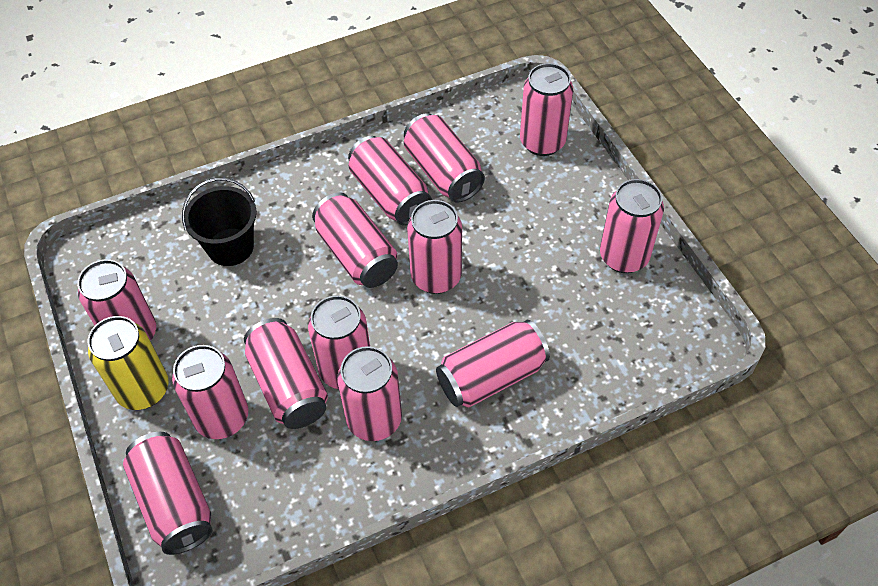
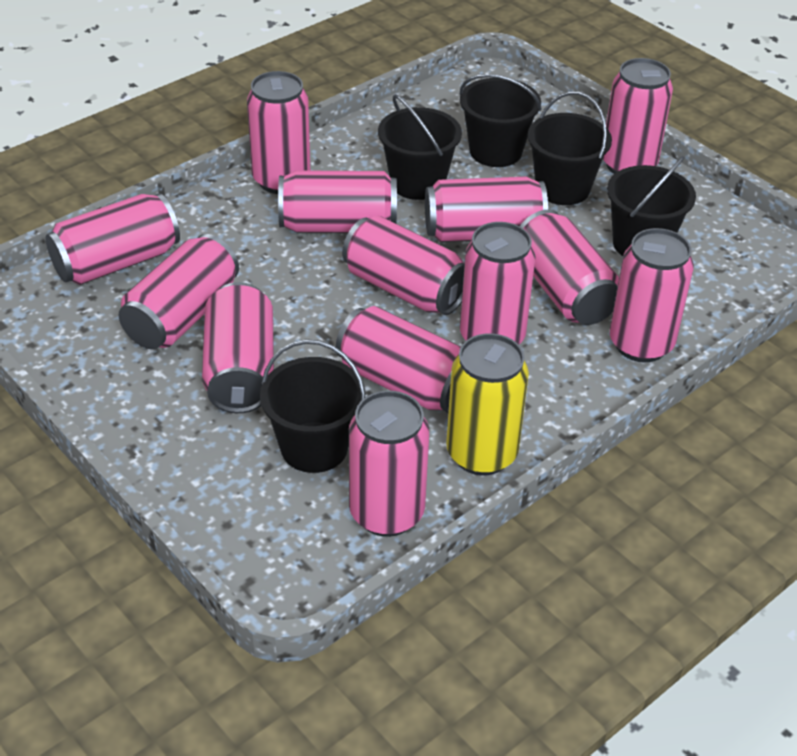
black bucket: [182,178,257,266] = 1 -> [260,339,365,473] [378,94,462,200] [460,74,542,167] [527,91,612,205] [607,156,696,256] = 5

